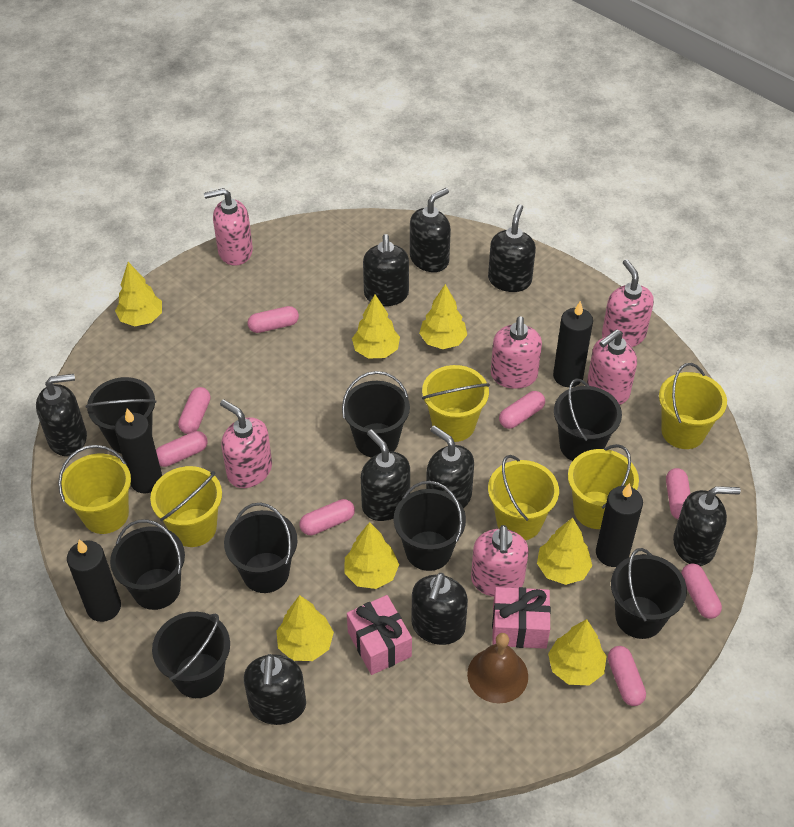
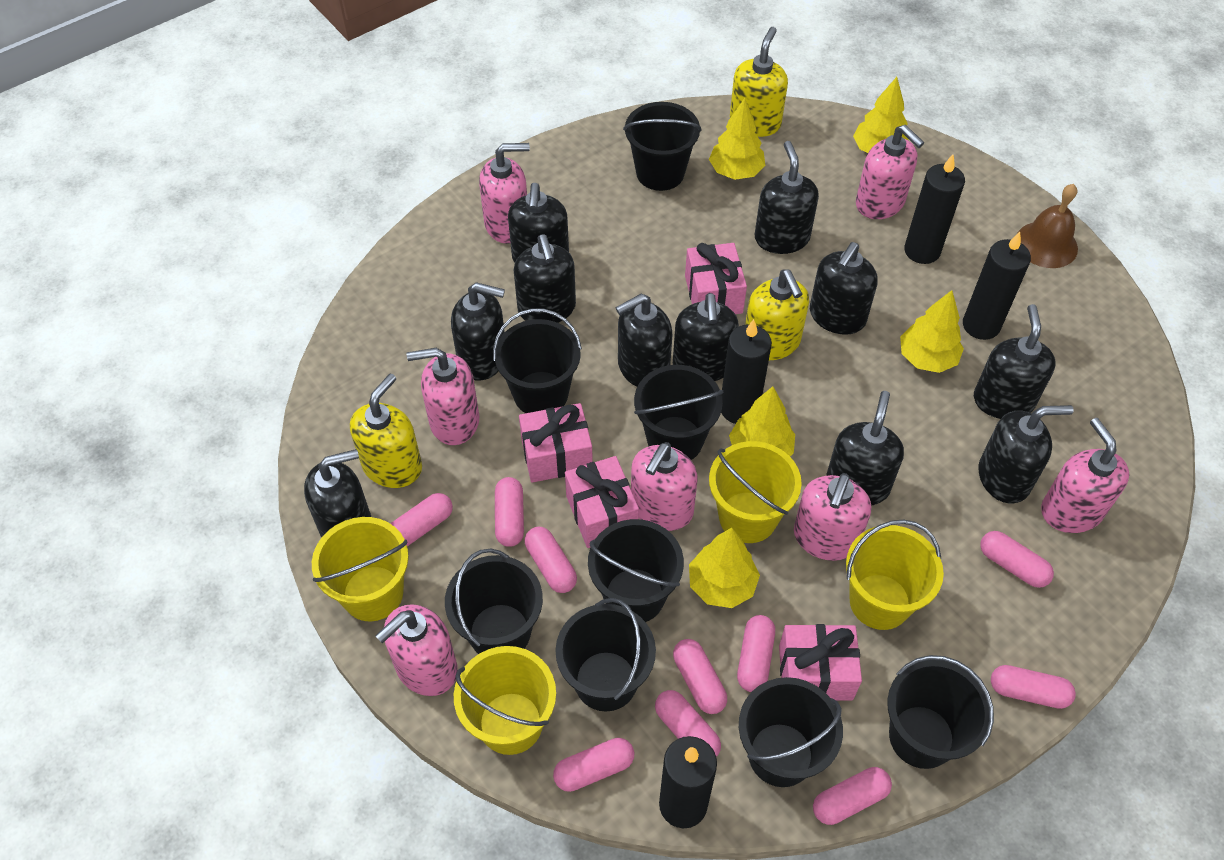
black soap dispenser: [36,374,87,456] [244,654,306,725] [361,429,410,521] [363,234,409,306] [410,188,451,272] [411,573,468,645] [426,426,474,508] [488,204,536,292] [673,486,741,566] = 9 -> [304,449,371,538] [451,282,505,381] [508,183,569,263] [514,235,576,323] [615,294,672,387] [673,293,739,381] [754,141,819,254] [810,242,878,335] [826,391,904,506] [974,304,1056,419] [978,405,1074,503] = 11
pink capsule: [156,431,208,467] [178,387,210,434] [247,306,299,333] [299,499,355,535] [499,391,545,429] [608,646,646,706] [666,468,691,519] [681,563,722,619] = 8 -> [391,493,453,546] [495,477,524,547] [525,527,577,593] [553,738,634,792] [655,690,721,757] [673,639,727,714] [737,615,775,692] [813,767,892,825] [980,531,1054,588] [991,665,1076,709] = 10
pink gift: [347,595,412,675] [492,587,551,649] = 2 -> [519,403,593,483] [565,456,639,548] [685,243,747,314] [779,624,862,701] = 4
pink soap dispenser: [204,188,253,266] [220,399,272,488] [471,525,529,597] [491,316,542,389] [587,329,637,405] [602,259,654,347] = 6 -> [375,604,458,696] [407,348,479,445] [479,143,530,244] [631,442,698,531] [794,473,871,561] [856,125,924,219] [1041,418,1129,533] = 7
yellow bucket: [58,445,131,534] [150,466,222,547] [422,365,490,442] [488,455,559,540] [568,444,639,529] [659,363,727,449] = 6 -> [312,517,409,621] [454,646,556,755] [709,441,802,543] [846,520,944,630] = 4
yellow soap dispenser: none = 0 -> [350,374,422,488] [730,27,788,137] [745,270,809,360] = 3
yellow tree: [115,262,162,326] [276,595,334,661] [345,522,399,589] [352,294,400,359] [419,284,467,349] [537,517,592,585] [548,619,607,685] = 7 -> [689,528,760,608] [709,98,765,180] [729,386,795,456] [853,77,909,153] [900,290,964,373] = 5

